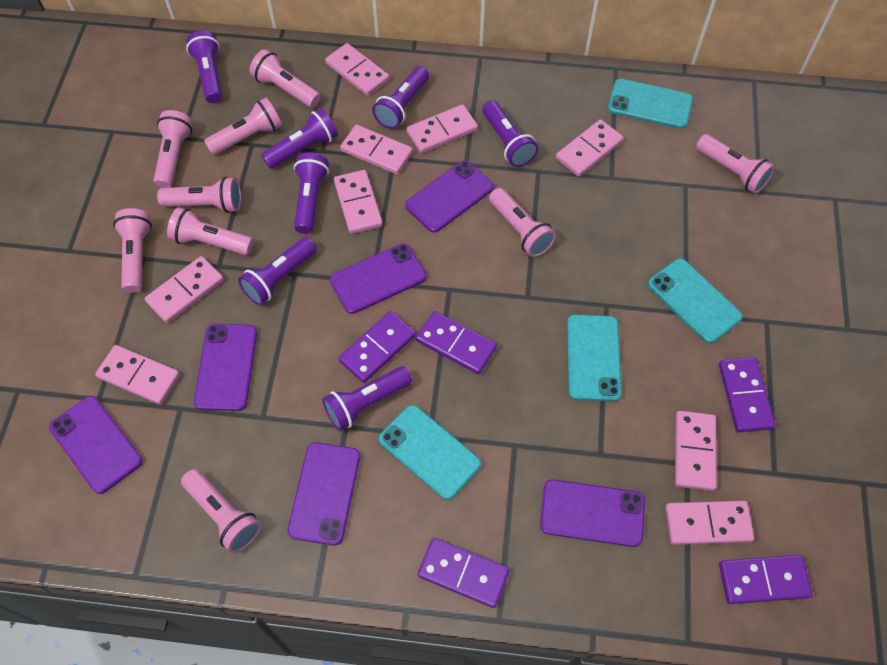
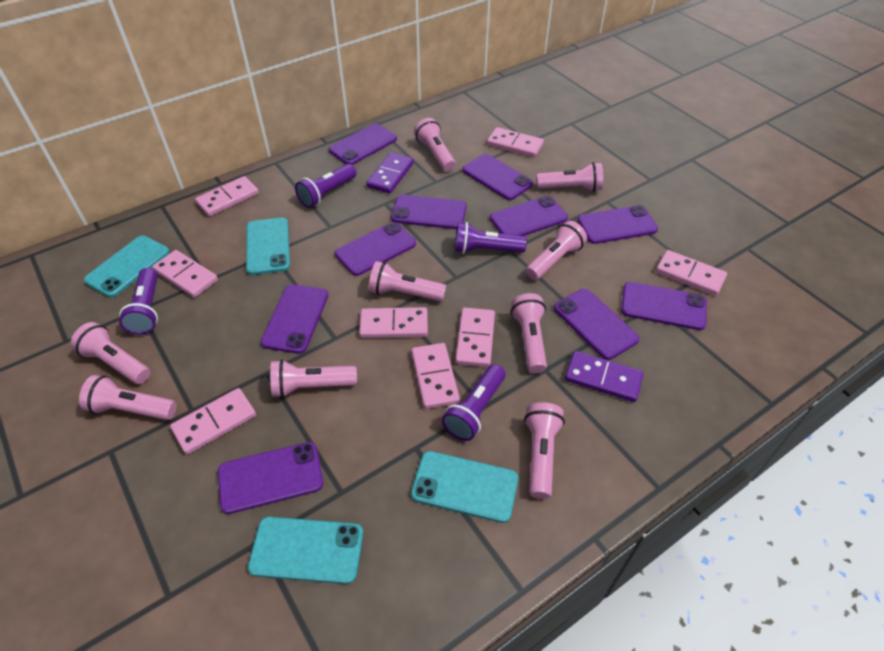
pink domino: [95,345,180,405] [145,256,224,323] [325,43,389,96] [334,170,383,234] [340,125,413,174] [406,104,478,153] [556,119,624,177] [665,501,754,545] [675,411,717,491] = 9 -> [152,250,218,298] [170,388,256,455] [195,176,259,217] [359,307,428,338] [411,343,460,409] [455,308,495,367] [487,127,544,157] [656,250,727,296] = 8
purple domino: [338,311,416,383] [416,311,497,374] [418,538,510,608] [719,357,775,432] [719,555,813,604] = 5 -> [366,152,414,194] [565,351,644,402] = 2
purple flashlight: [186,30,222,103] [238,237,316,305] [261,108,338,169] [294,153,329,234] [322,366,412,431] [372,66,429,129] [482,101,538,167] = 7 -> [119,268,158,335] [295,164,357,208] [442,364,506,441] [455,222,527,254] = 4
purple phone: [49,396,142,494] [194,324,257,411] [287,442,360,546] [330,243,427,314] [405,160,494,233] [540,479,645,547] = 6 -> [218,442,323,514] [260,284,328,354] [329,123,397,165] [335,222,416,276] [391,195,467,229] [462,154,533,200] [490,196,568,236] [554,289,640,360] [577,205,658,244] [621,282,707,330] = 10

